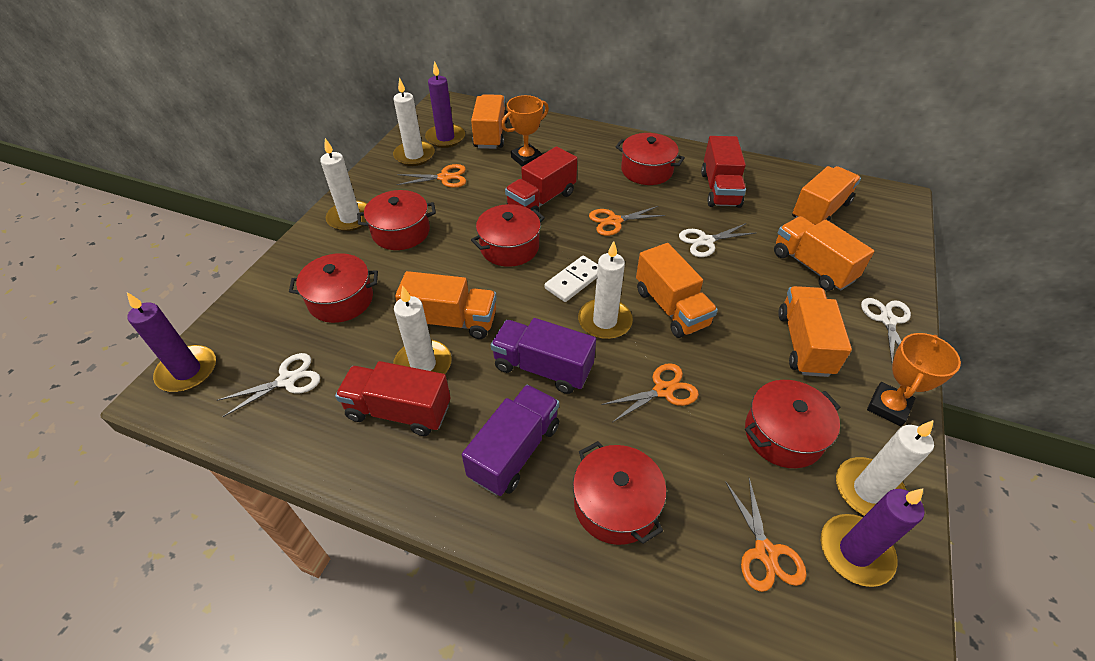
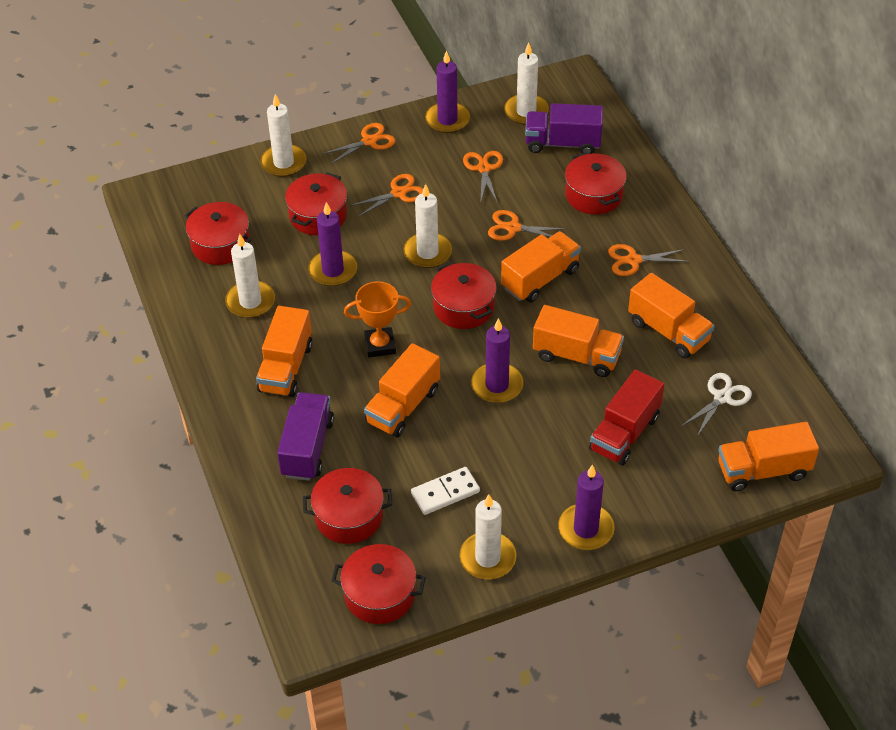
orange scissors: [396,164,466,188] [589,206,665,236] [601,363,699,422] [725,478,807,592] = 4 -> [322,123,395,164] [349,174,423,217] [463,151,503,204] [488,210,567,241] [608,244,689,276] = 5
orange trophy: [501,95,549,167] [867,333,961,426] = 2 -> [344,281,411,357] = 1
purple candle: [127,292,216,392] [425,61,465,148] [821,489,924,587] = 3 -> [308,202,357,286] [425,50,470,133] [471,318,523,403] [558,465,615,550] = 4
red truck: [335,361,451,436] [505,146,577,212] [701,136,746,208] = 3 -> [589,369,665,466] = 1
white scissors: [217,353,320,417] [679,223,755,257] [861,298,911,363] = 3 -> [682,373,752,436] = 1

